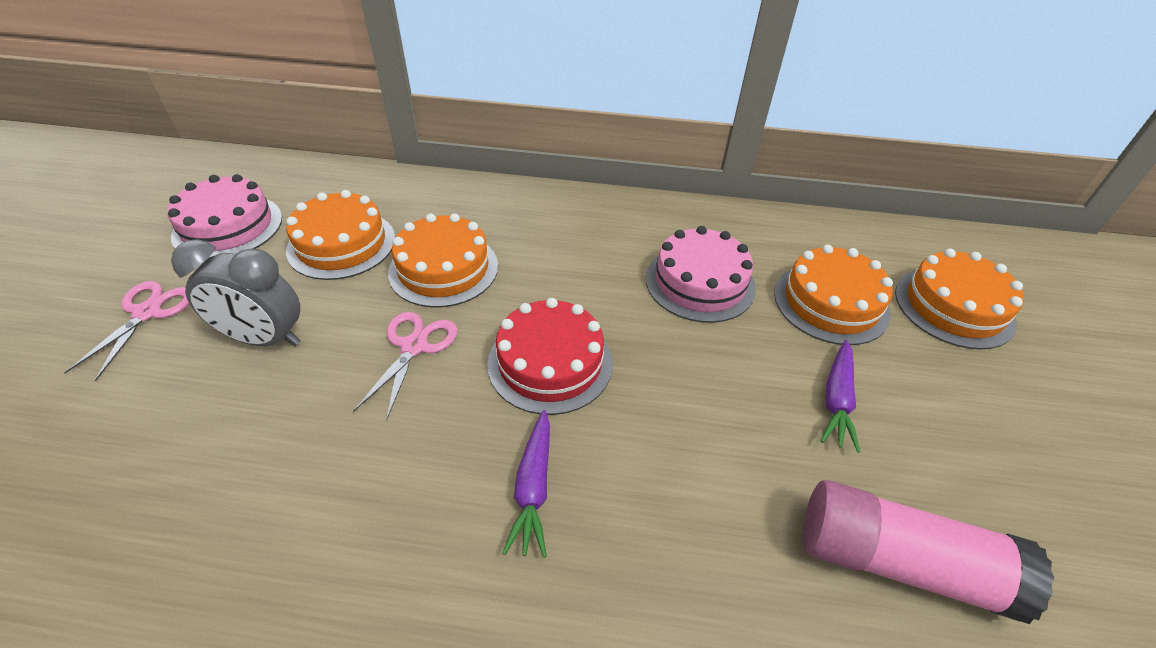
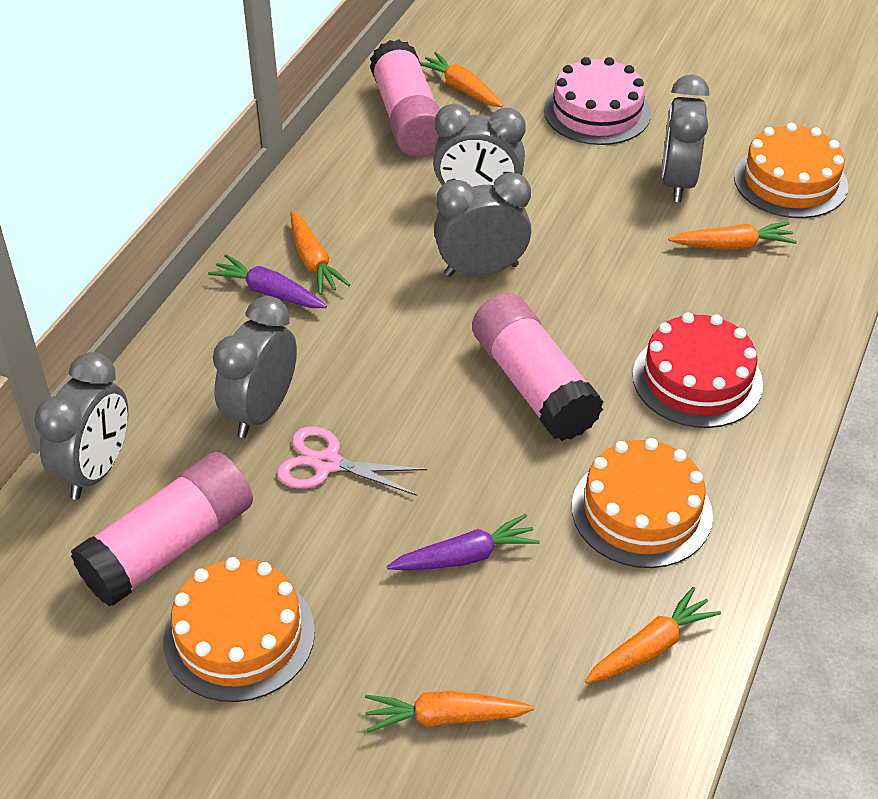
grey clock: [171,239,301,346] = 1 -> [34,352,128,500] [213,296,297,438] [433,104,526,187] [434,172,532,277] [662,74,709,202] = 5
orange cake: [286,190,395,280] [388,213,498,307] [774,245,893,345] [895,249,1024,350] = 4 -> [163,557,315,702] [572,438,713,568] [734,123,848,218] = 3
orange carrot: none = 0 -> [291,211,350,295] [365,691,535,733] [420,52,503,107] [585,587,721,684] [668,222,797,250] = 5
pink cake: [167,174,282,260] [646,226,756,323] = 2 -> [544,57,651,145] = 1
pink glue stick: [803,480,1054,624] = 1 -> [71,452,253,606] [370,40,440,157] [472,293,603,441] = 3
pink scissors: [64,281,190,381] [353,312,458,421] = 2 -> [277,426,427,496] = 1

